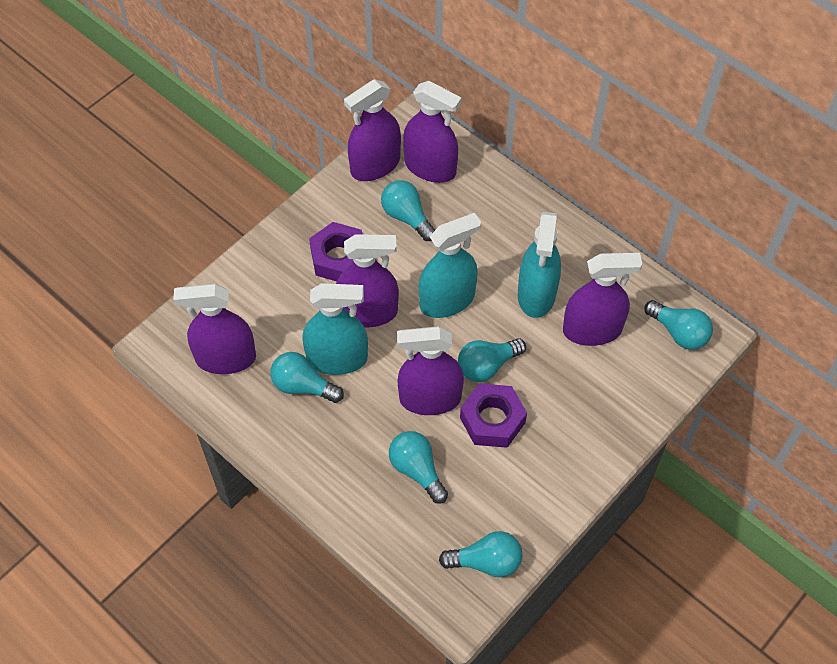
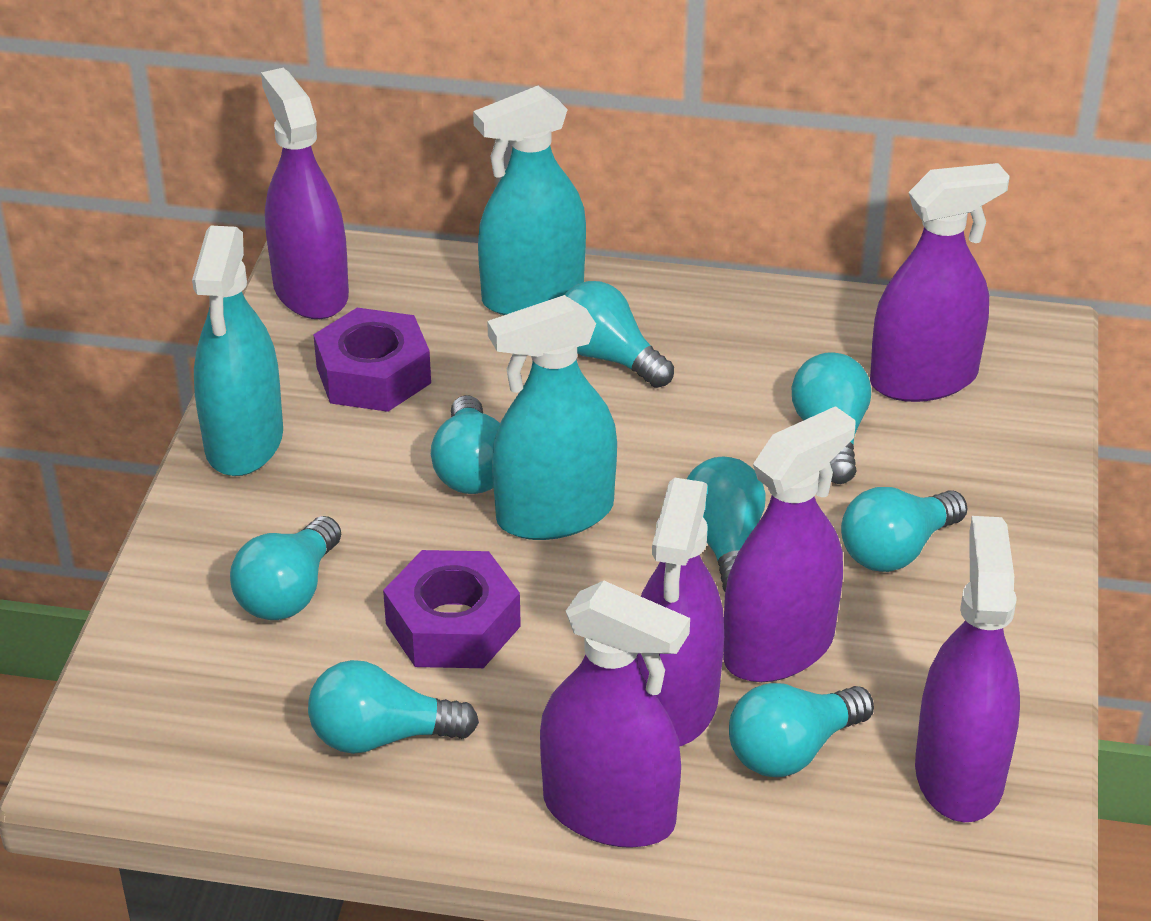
turquoise light bulb: [270,352,344,403] [381,180,435,241] [389,431,448,504] [439,531,522,578] [458,338,526,382] [645,300,713,350] = 6 -> [230,516,341,620] [308,660,479,754] [431,395,500,494] [564,281,674,388] [687,457,766,592] [729,683,874,777] [792,352,871,484] [841,487,967,572] = 8

